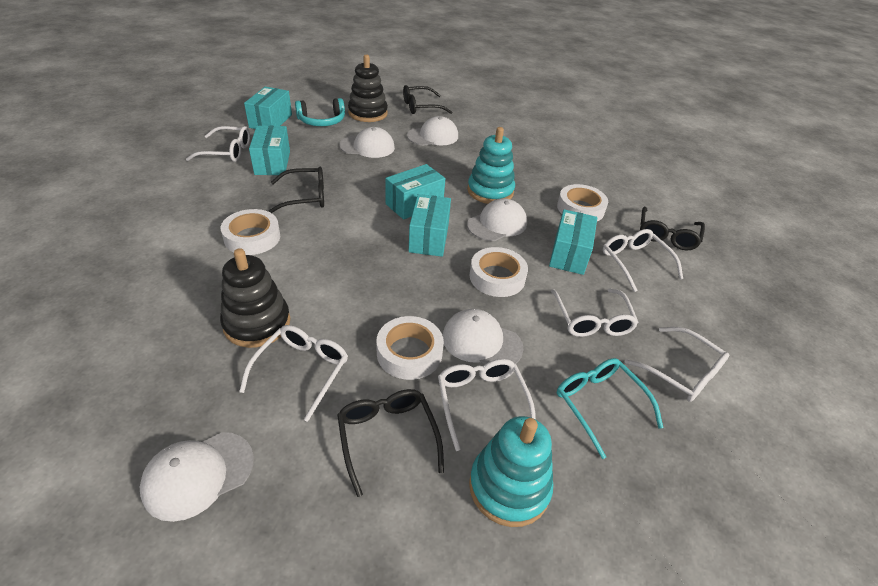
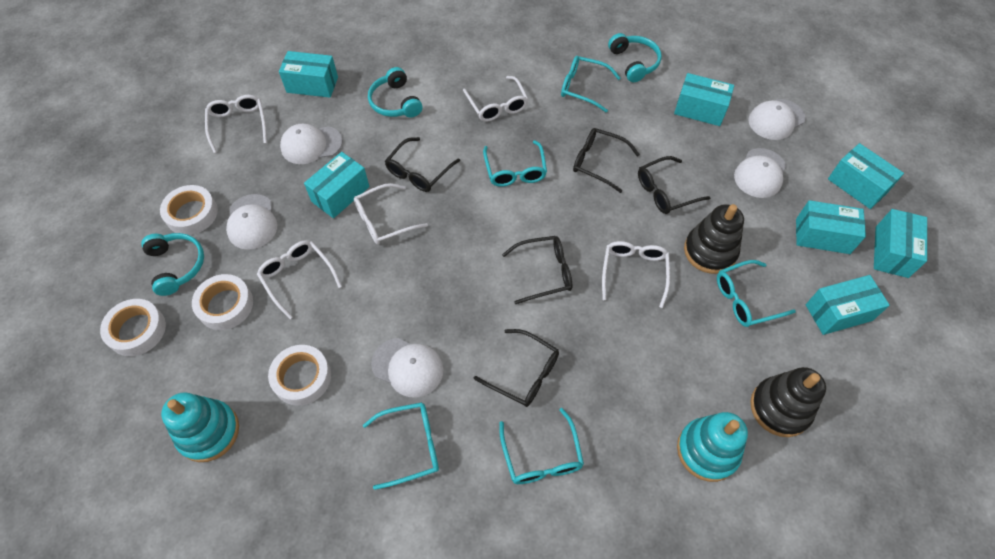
black glasses: [268,167,324,213] [337,389,444,497] [403,85,452,114] [640,206,705,250] = 4 -> [385,137,460,192] [474,329,559,407] [502,236,573,304] [573,128,640,193] [638,156,711,214] = 5
turquoise box: [244,87,292,129] [249,126,290,175] [385,164,445,220] [409,194,451,257] [549,209,597,275] = 5 -> [279,51,338,98] [304,152,370,218] [674,73,734,126] [796,200,866,254] [806,275,890,335] [828,143,904,209] [874,209,927,278] = 7
turquoise glasses: [557,358,664,459] = 1 -> [363,402,439,490] [483,140,547,187] [499,408,584,484] [561,56,621,113] [717,260,796,327] = 5
turquoise headphones: [295,98,345,126] = 1 -> [141,233,204,296] [368,67,422,117] [608,33,662,82] = 3
white glasses: [186,126,250,162] [239,325,348,422] [438,359,536,451] [551,288,639,337] [603,229,683,292] [625,327,730,402] = 6 -> [205,95,267,153] [257,240,342,319] [354,183,428,244] [463,76,528,122] [602,241,670,308] = 5

